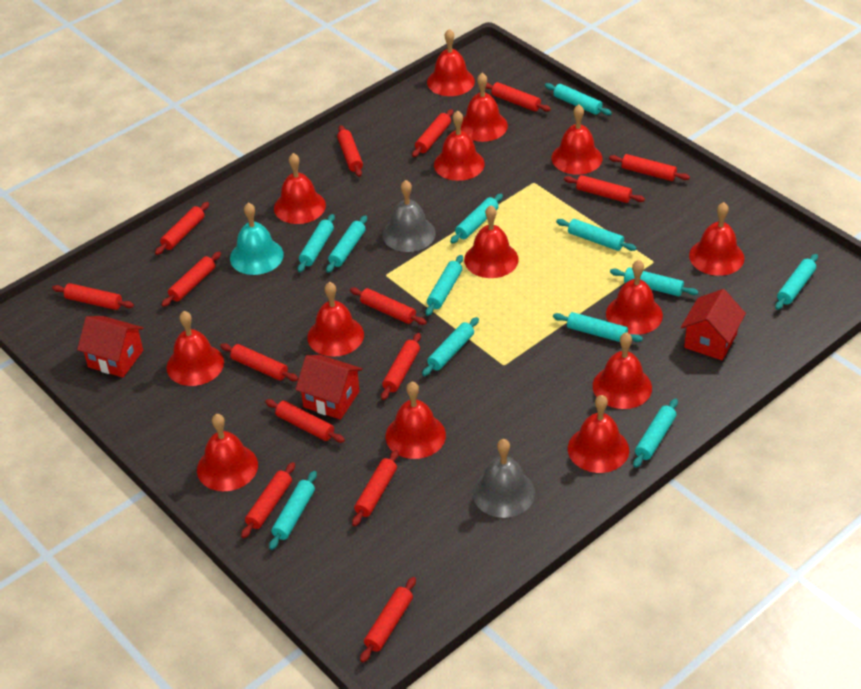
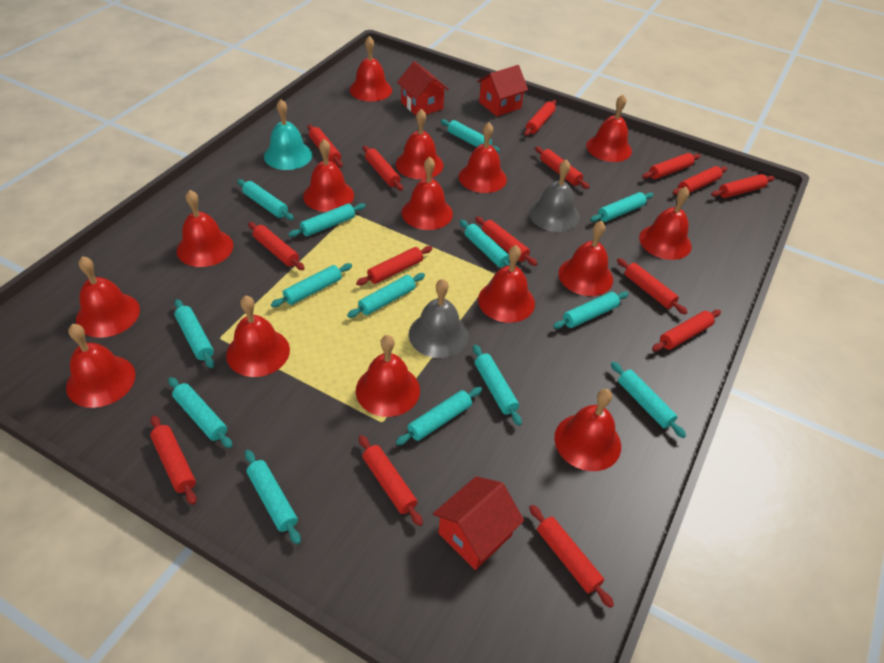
red bell: [166,311,224,386] [197,414,258,491] [274,153,326,224] [307,282,364,357] [385,382,446,459] [427,29,475,96] [434,111,485,181] [461,73,508,142] [464,205,519,278] [552,104,602,175] [568,395,629,473] [593,332,652,409] [606,260,663,335] [689,202,744,276] = 14 -> [66,324,136,408] [76,256,140,338] [177,190,233,267] [226,295,290,377] [303,139,354,212] [349,36,392,102] [356,335,420,417] [396,109,443,179] [402,157,453,230] [459,123,507,193] [478,245,535,323] [554,389,621,471] [558,220,613,296] [586,94,632,162] [639,187,692,260] = 15
turquoise rolling pin: [269,471,317,550] [298,214,335,273] [326,215,367,273] [422,317,479,376] [426,255,463,316] [450,194,503,244] [545,83,612,115] [553,312,643,342] [556,219,637,251] [610,267,699,296] [633,398,678,468] [775,254,818,310] = 12 -> [168,377,233,448] [174,299,214,368] [237,179,294,220] [245,450,301,545] [271,263,352,307] [288,203,366,237] [347,273,425,318] [396,387,482,445] [440,119,500,153] [460,220,510,268] [473,345,522,426] [553,291,629,329] [590,192,653,222] [611,362,686,438] = 14

